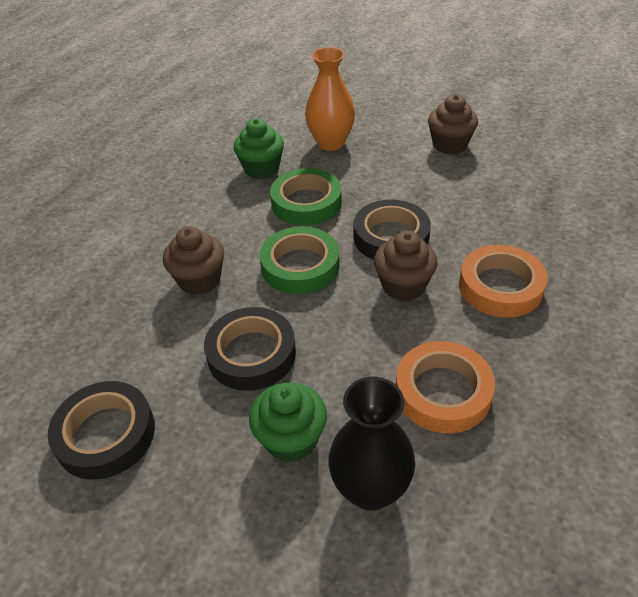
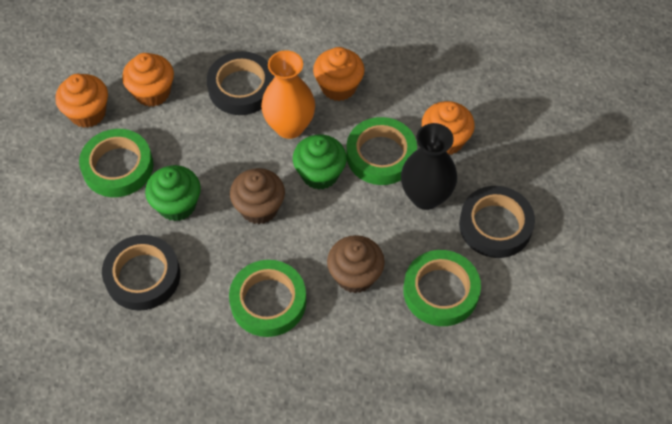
brown cupcake: [163,226,224,295] [374,231,438,301] [428,94,478,154] = 3 -> [230,168,285,224] [327,235,385,293] = 2
green tape: [260,226,340,294] [270,168,342,226] = 2 -> [79,129,153,197] [229,260,306,337] [346,117,417,185] [403,250,481,326] = 4
orange cupcake: none = 0 -> [55,74,108,128] [122,53,174,107] [313,47,365,101] [422,101,475,155] = 4
orange tape: [396,341,495,433] [459,245,548,318] = 2 -> none = 0

